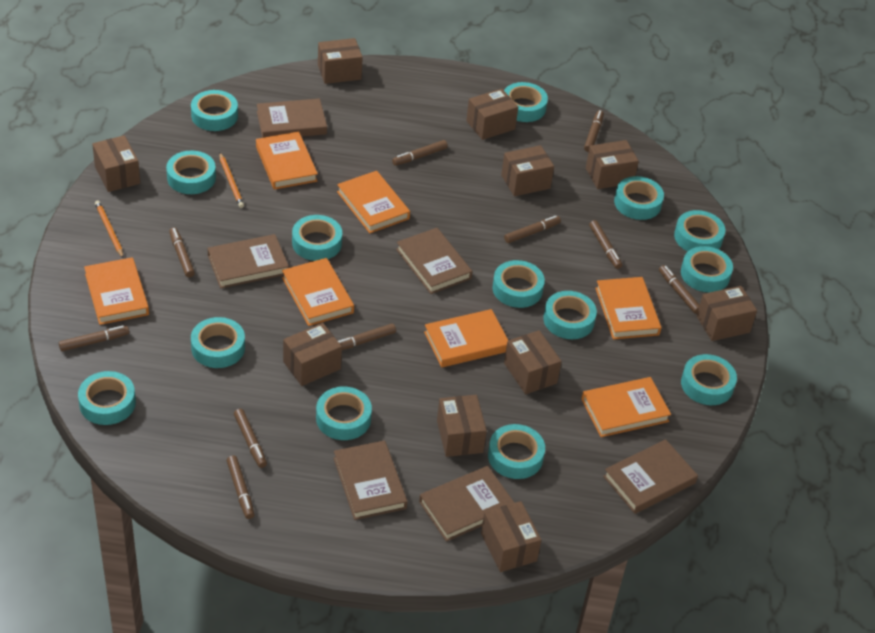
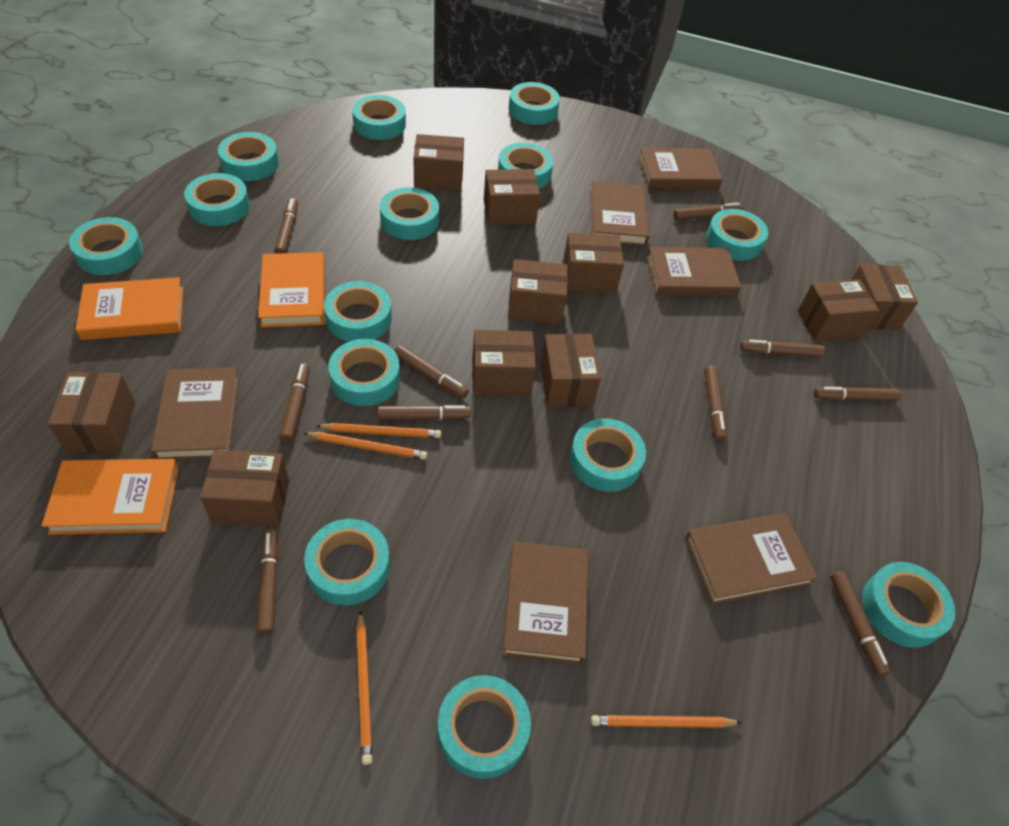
orange book: [84,257,149,325] [256,132,318,189] [282,258,354,326] [337,171,410,233] [424,309,508,367] [581,377,671,437] [595,277,662,339] = 7 -> [42,459,179,535] [75,277,183,340] [258,252,325,327] = 3
orange pencil: [95,201,124,259] [219,153,244,208] = 2 -> [303,432,427,460] [317,423,441,438] [356,610,372,765] [591,715,742,728] = 4

